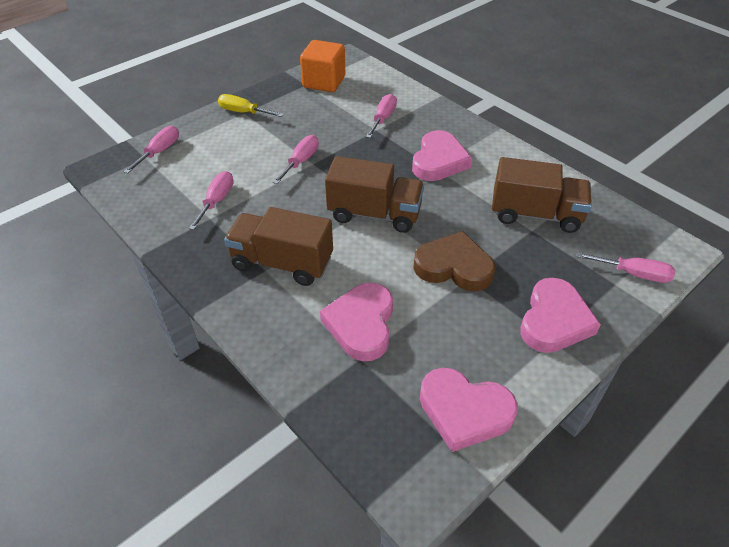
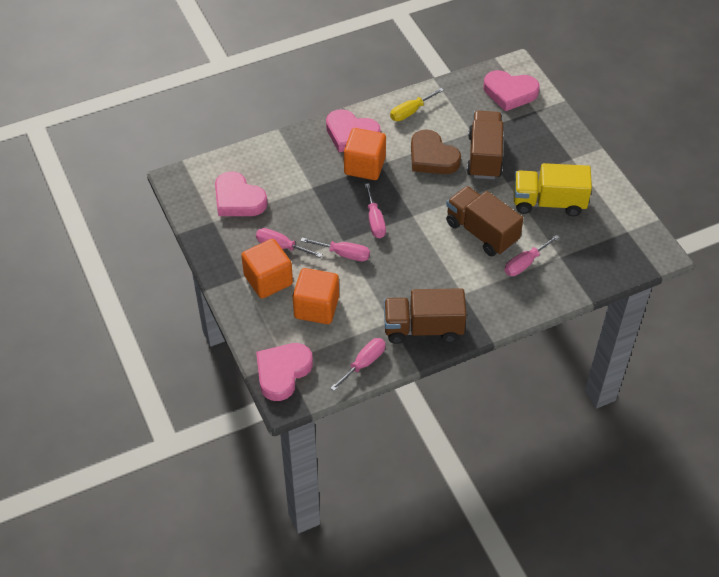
orange cube: [300,40,345,92] = 1 -> [241,239,293,298] [293,268,339,324] [344,128,386,180] = 3
yellow truck: none = 0 -> [514,163,592,216] = 1

